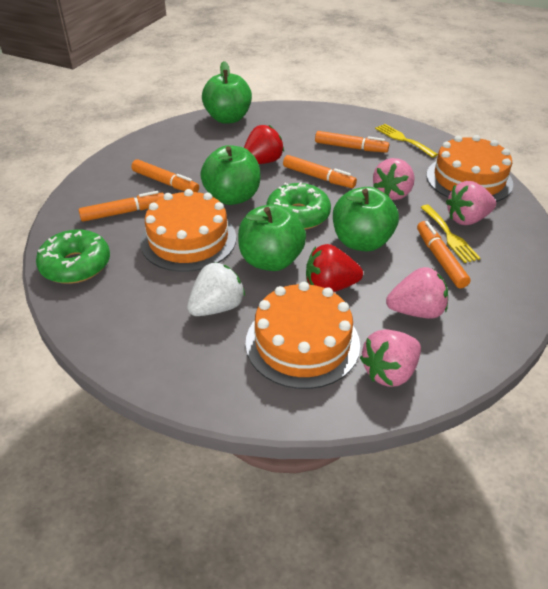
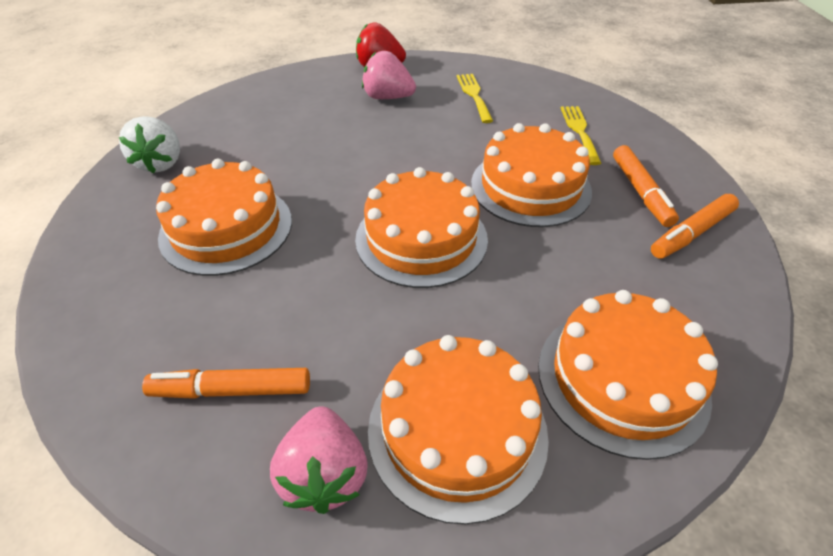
green apple: [200,145,260,205] [202,61,252,124] [238,204,306,271] [333,187,399,251] = 4 -> none = 0
green donut: [36,229,110,284] [266,182,331,230] = 2 -> none = 0
orange cake: [140,189,236,272] [246,282,360,389] [426,135,513,202] = 3 -> [156,159,292,276] [355,167,488,288] [368,335,549,524] [471,123,592,227] [538,290,718,460] = 5
orange marker: [79,191,164,222] [131,159,199,192] [283,155,357,188] [315,131,389,153] [417,221,470,288] = 5 -> [142,368,310,399] [613,145,679,227] [651,194,739,259] = 3
pink strawberry: [360,329,421,387] [373,158,415,200] [386,267,448,319] [446,181,496,225] = 4 -> [270,406,368,514] [362,51,416,99] = 2
red strawberry: [244,125,284,164] [306,244,363,292] = 2 -> [356,23,406,67] = 1

